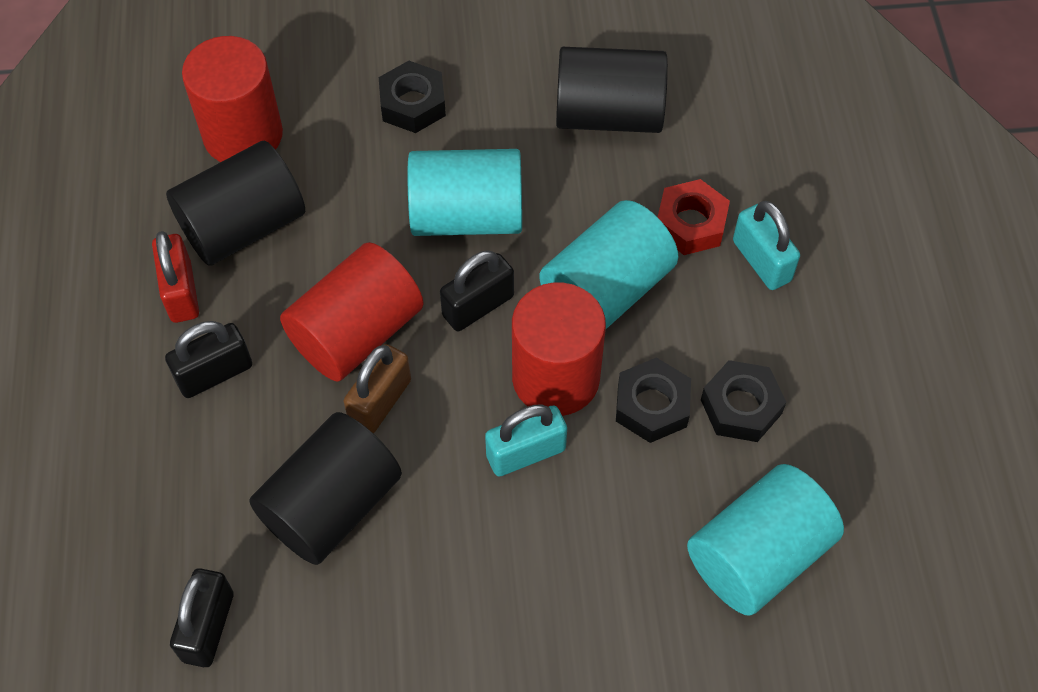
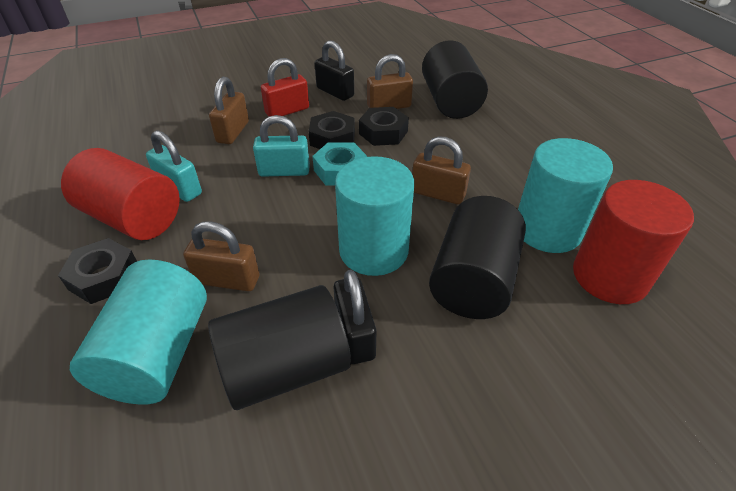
black padlock: [165,321,252,398] [170,568,234,667] [440,250,514,331] = 3 -> [315,40,354,101] [334,270,377,364] = 2
brown padlock: [344,344,411,433] = 1 -> [183,221,259,291] [209,77,249,144] [367,54,413,109] [412,136,471,205] = 4
red cylinder: [182,36,283,162] [280,242,424,382] [512,283,606,416] = 3 -> [61,148,180,240] [573,180,694,304] = 2
red nut: [658,179,730,255] = 1 -> none = 0
turquoise nut: none = 0 -> [312,142,368,186] = 1

